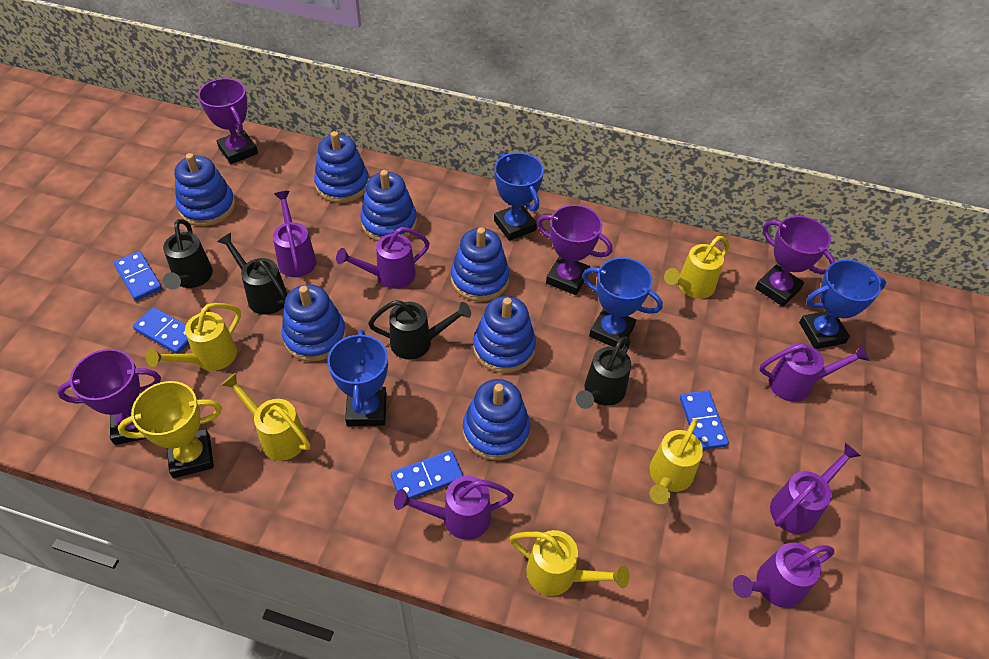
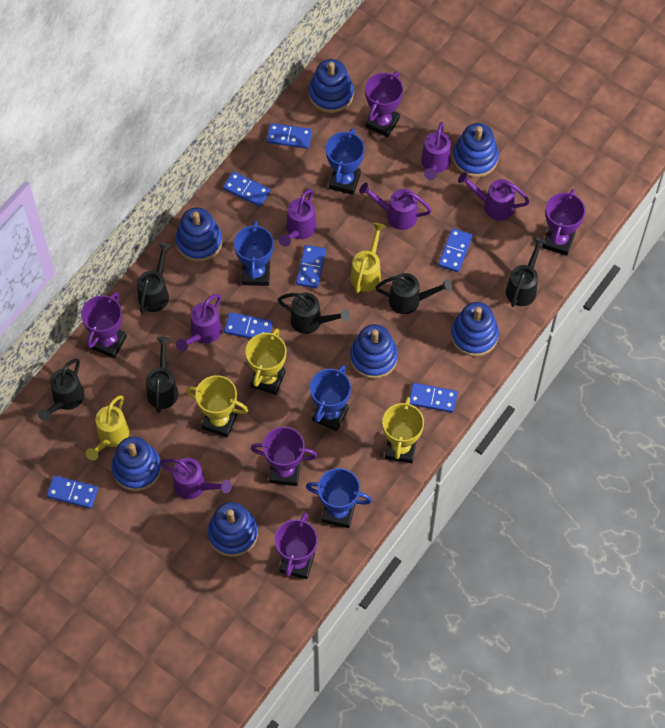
black watering can: [163,219,213,290] [217,233,287,315] [368,300,471,360] [576,336,631,409] = 4 -> [38,359,85,421] [137,242,171,314] [146,337,178,413] [277,292,350,334] [375,273,452,314] [506,238,546,307] = 6
blue domino: [114,251,162,301] [133,307,189,354] [391,450,463,499] [680,390,729,450] = 4 -> [47,475,98,509] [223,171,270,207] [224,312,273,339] [266,123,312,149] [296,245,326,288] [409,383,457,413] [438,228,472,272] = 7
purple trophy: [57,349,161,445] [198,78,258,164] [537,205,613,295] [755,216,835,307] = 4 -> [81,292,127,358] [251,427,318,486] [275,513,318,579] [365,72,403,137] [542,189,585,256] = 5
yellow trophy: [118,381,222,478] = 1 -> [186,375,248,437] [245,328,286,395] [382,397,424,463] = 3
yellow watering can: [146,303,241,371] [221,372,310,461] [510,530,629,596] [649,418,703,504] [664,236,729,299] = 5 -> [86,395,129,461] [350,222,385,293] = 2

